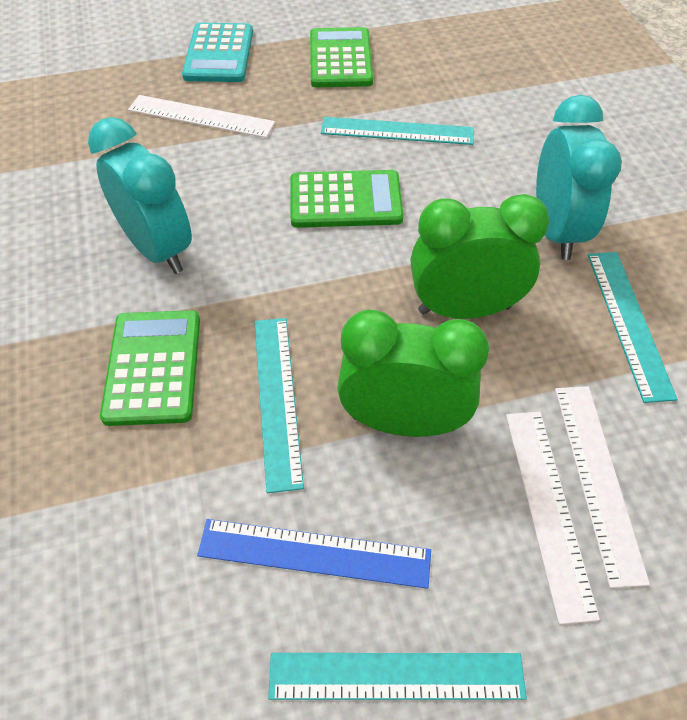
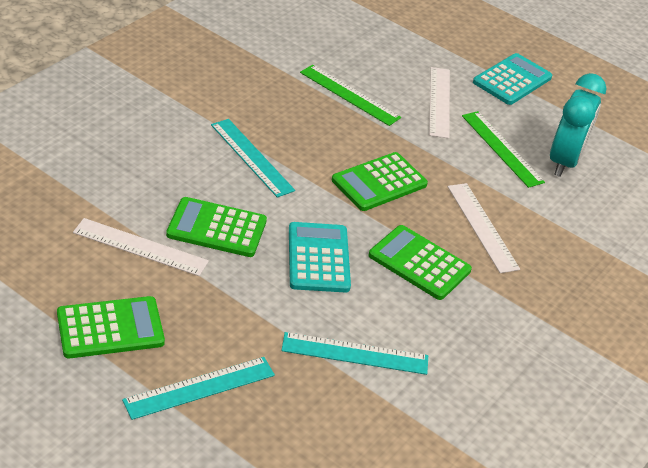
blue ruler: [197,519,431,589] = 1 -> none = 0
green calculator: [100,310,200,426] [291,170,404,228] [310,27,373,87] = 3 -> [57,296,165,358] [166,197,267,257] [332,152,428,211] [369,225,472,300] = 4
green clock: [337,310,489,437] [411,194,549,319] = 2 -> none = 0
green ruler: none = 0 -> [300,65,401,126] [462,111,545,188] = 2
turquoise calculator: [182,23,253,82] = 1 -> [289,222,351,293] [473,53,552,105] = 2
turquoise clock: [88,117,192,274] [536,95,622,260] = 2 -> [550,73,607,177] = 1
turquoise ruler: [254,318,304,493] [268,653,527,700] [321,117,474,145] [588,252,678,403] = 4 -> [122,357,275,420] [211,119,295,198] [281,332,428,375] = 3

